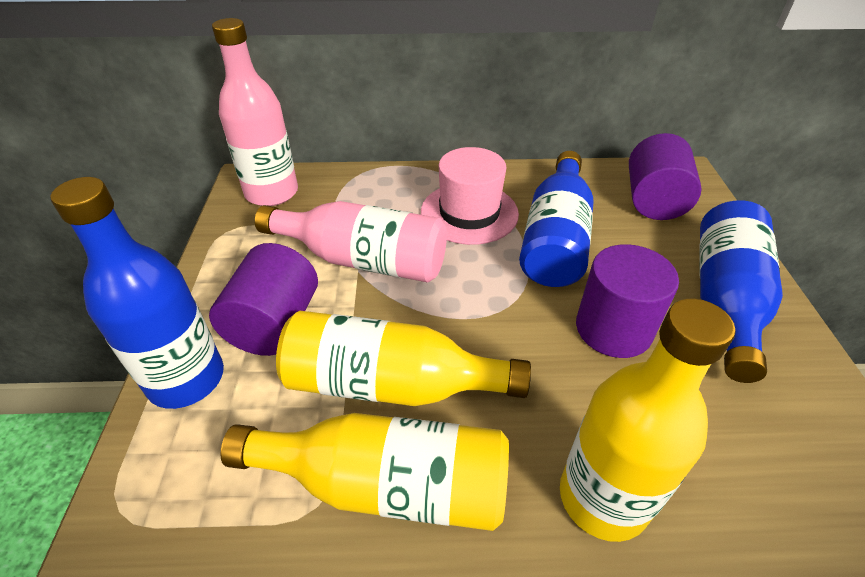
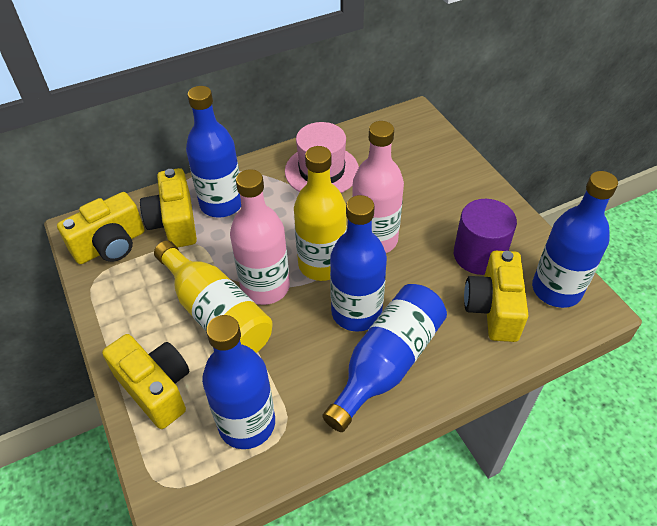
blue bottle: [50,177,224,409] [519,151,593,287] [699,200,783,383] = 3 -> [186,86,241,218] [202,315,275,449] [322,284,447,432] [330,195,387,332] [532,171,618,308] = 5
purple cylinder: [209,243,318,356] [576,244,679,358] [629,133,702,220] = 3 -> [454,199,517,275] = 1
yellow bottle: [221,413,509,531] [276,311,531,406] [560,299,735,542] = 3 -> [154,240,273,353] [294,146,347,281] = 2
yellow camera: none = 0 -> [57,192,144,264] [102,334,189,429] [140,168,197,248] [464,251,529,342] = 4

